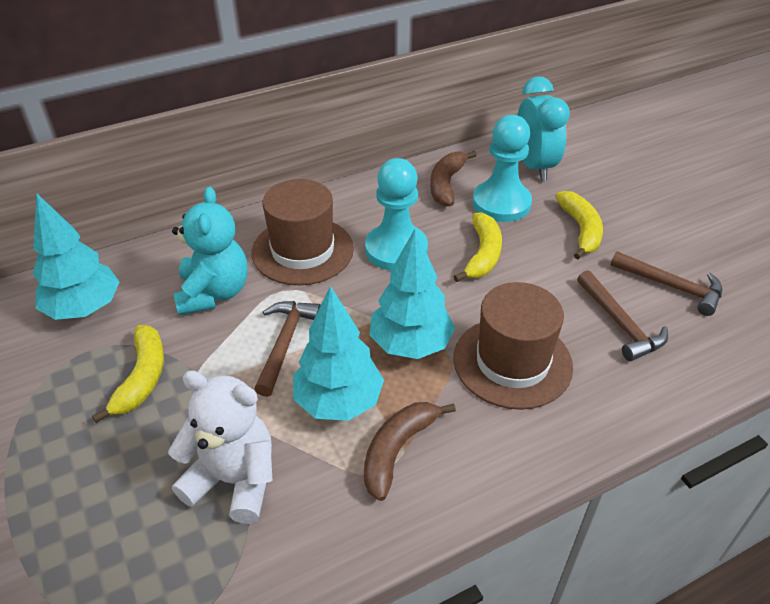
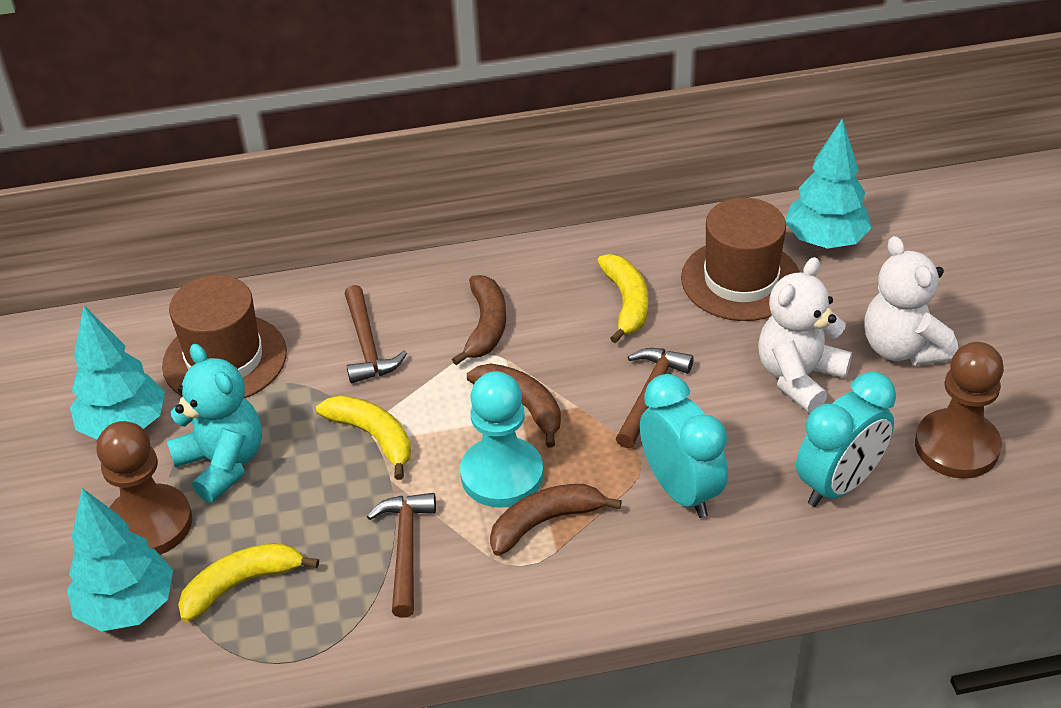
brown banana: [364,402,456,501] [430,151,477,206] = 2 -> [452,275,506,365] [467,364,561,448] [490,484,622,556] = 3
brown pawn: none = 0 -> [97,421,192,555] [915,342,1004,479] = 2
turquoise clock: [517,76,570,181] = 1 -> [640,374,728,518] [796,372,896,507] = 2
turquoise pawn: [365,158,428,270] [472,115,532,222] = 2 -> [460,371,543,508] = 1
white teddy bear: [168,371,273,524] = 1 -> [758,257,852,413] [864,236,959,366] = 2

